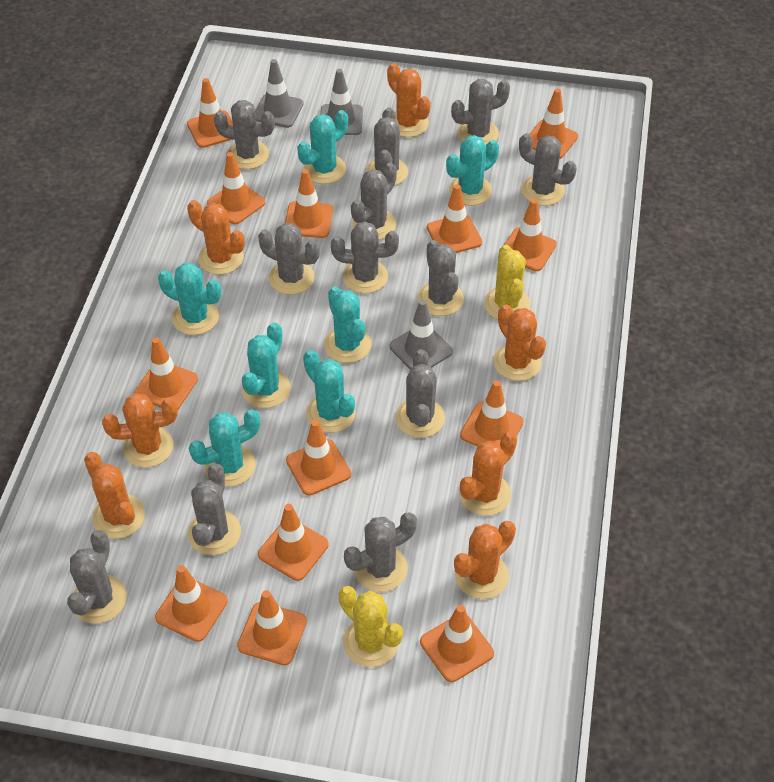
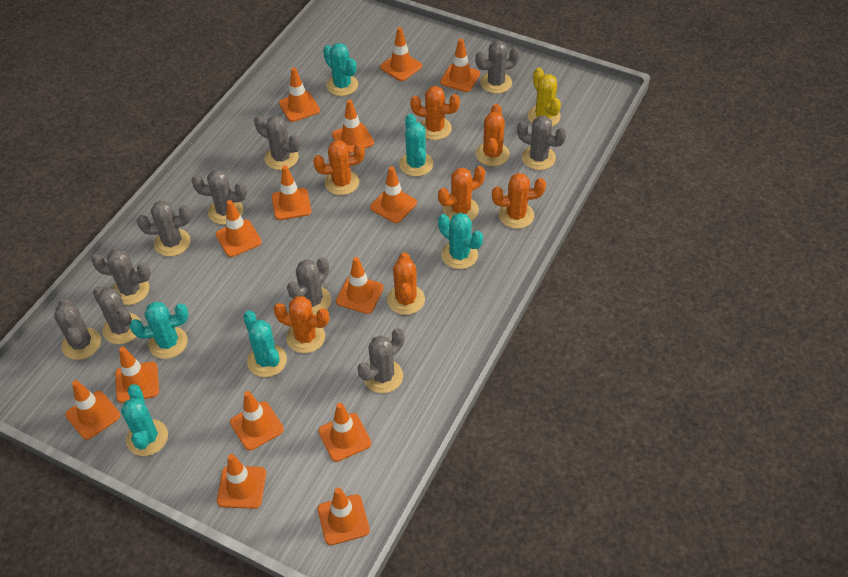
grey cactus: [67,530,127,624] [188,463,241,555] [214,100,275,169] [258,223,320,295] [331,222,399,293] [344,512,417,592] [351,163,397,240] [366,107,408,186] [395,349,445,438] [418,240,464,316] [451,79,510,145] [519,133,577,206] = 12 -> [54,298,101,360] [91,249,151,305] [93,286,141,344] [137,201,191,256] [192,169,247,225] [254,115,300,170] [287,257,331,315] [357,328,404,393] [475,41,520,94] [517,115,567,170] = 10
grey traffic cone: [255,59,303,128] [320,69,363,135] [390,299,453,369] = 3 -> none = 0
orange traffic cone: [134,337,198,409] [155,565,228,642] [187,78,233,148] [207,152,265,224] [237,590,307,665] [258,504,329,581] [285,169,333,238] [286,420,351,496] [420,605,494,682] [427,184,482,253] [460,380,524,446] [504,199,557,271] [529,88,578,159] = 13 -> [65,380,120,440] [115,347,159,403] [216,200,262,257] [217,454,266,509] [230,391,284,451] [272,165,311,220] [279,68,320,122] [318,403,371,462] [318,487,370,545] [332,100,374,154] [336,257,384,314] [370,166,417,223] [380,27,422,81] [440,38,480,92] = 14
turquoise cactus: [158,263,221,335] [189,410,260,487] [242,322,291,408] [297,110,348,184] [303,350,355,433] [324,286,371,363] [446,135,499,206] = 7 -> [121,384,168,456] [130,302,188,359] [243,311,287,377] [323,43,358,96] [399,114,433,177] [438,213,483,269] = 6
yellow cactus: [339,586,403,667] [484,245,530,320] = 2 -> [528,68,561,127] = 1

